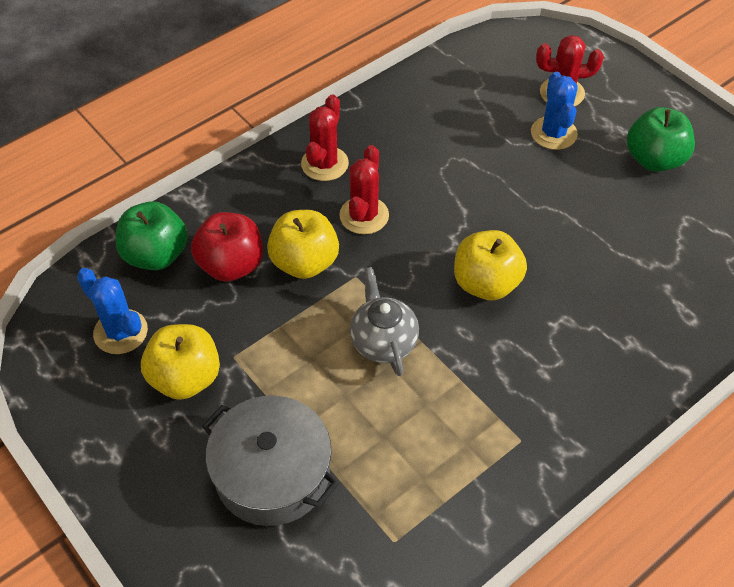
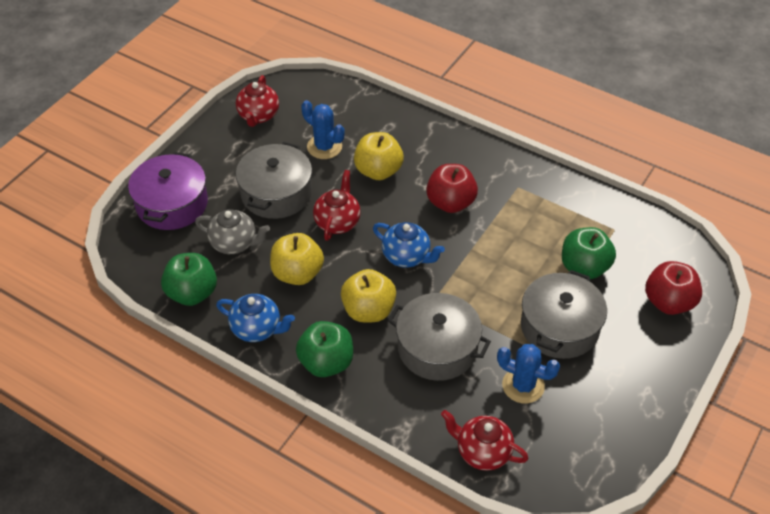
blue teapot: none = 0 -> [216,294,295,342] [373,222,445,268] = 2
green apple: [116,201,188,270] [627,107,695,172] = 2 -> [161,253,217,306] [296,321,353,377] [562,227,616,279] = 3
grey pot: [202,395,339,526] = 1 -> [236,142,312,219] [388,293,491,381] [521,270,607,359] = 3
purple pot: none = 0 -> [128,152,208,230] = 1
red apple: [191,212,263,282] = 1 -> [426,164,478,213] [645,261,702,315] = 2
red cactus: [301,94,349,181] [339,145,389,234] [536,35,604,106] = 3 -> none = 0
red teapot: none = 0 -> [236,75,279,127] [313,170,361,241] [441,410,529,471] = 3

